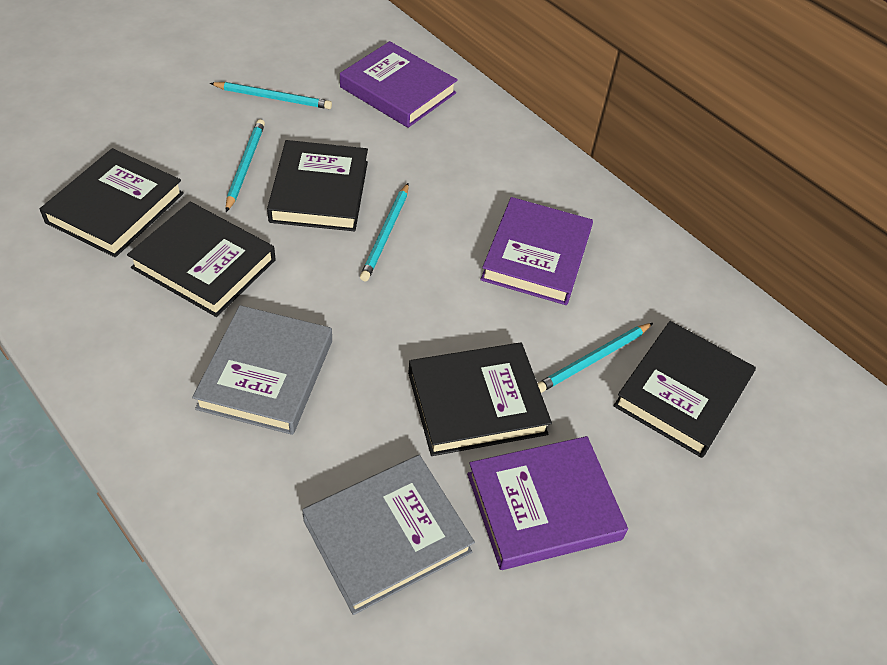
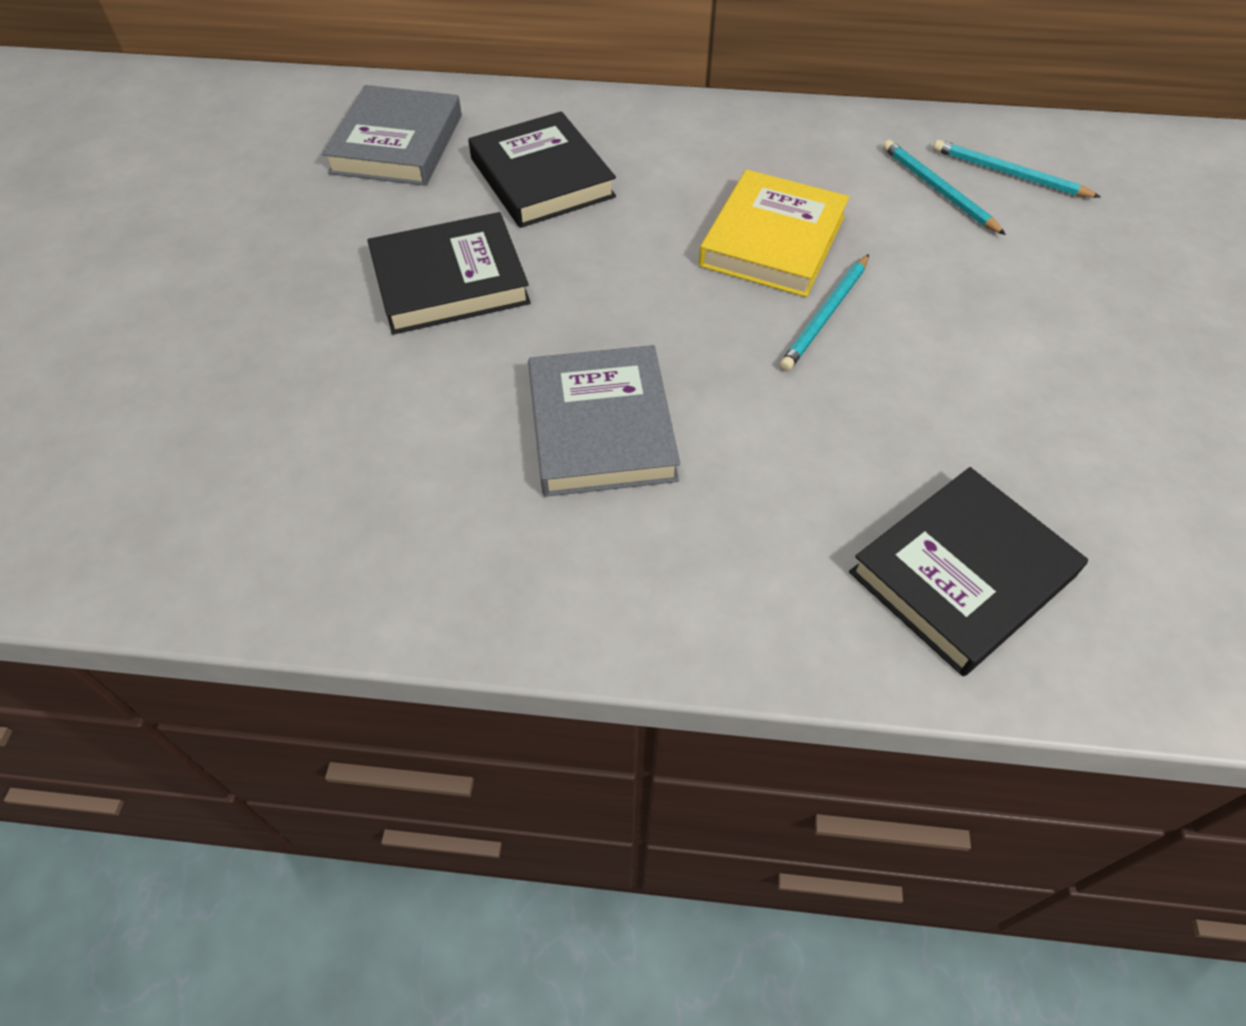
black book: [40,148,184,257] [127,202,276,317] [267,140,368,231] [408,343,552,456] [613,321,756,458] = 5 -> [367,212,531,335] [468,111,616,228] [849,467,1088,676] = 3
purple book: [340,41,458,128] [467,436,628,570] [480,197,593,305] = 3 -> none = 0
turquoise pencil: [210,82,332,109] [226,119,265,212] [360,183,409,281] [537,323,653,393] = 4 -> [779,254,869,372] [883,140,1006,235] [933,140,1101,198] = 3
yellow book: none = 0 -> [699,170,849,297] = 1

